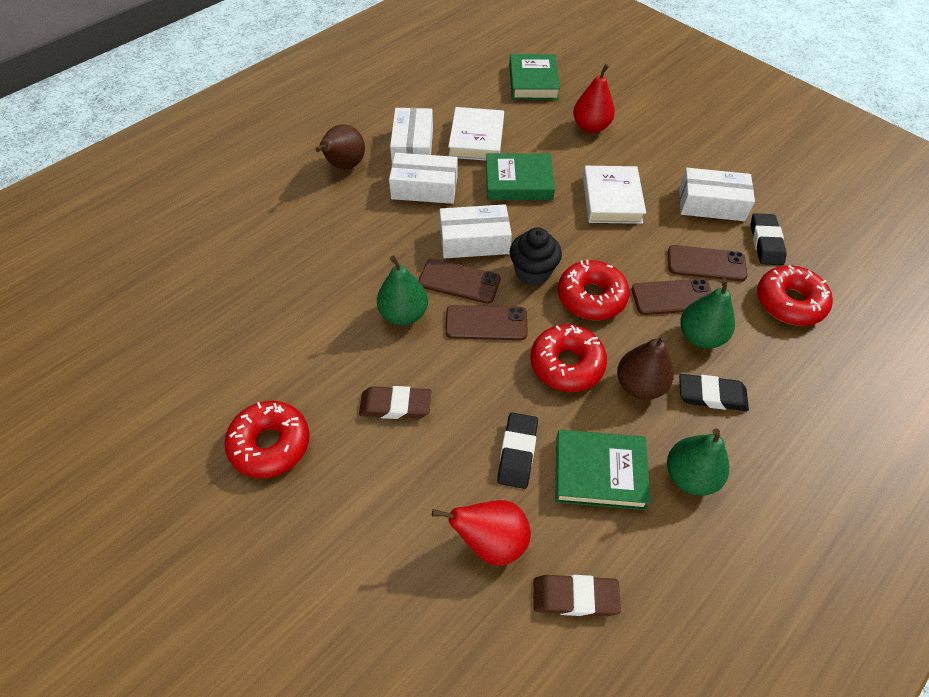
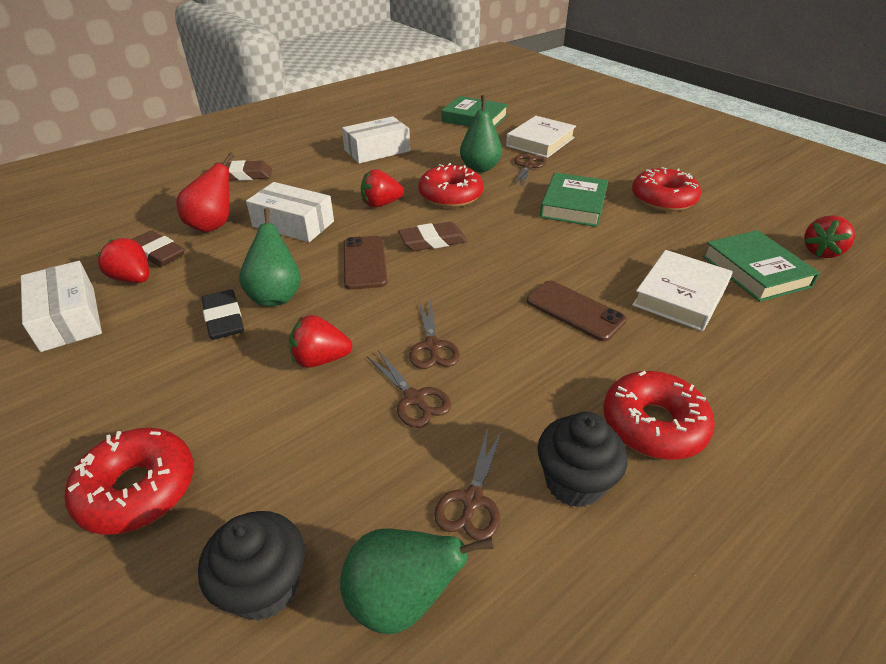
black cupcake: [510,227,562,286] = 1 -> [198,511,305,621] [538,412,628,508] = 2
black eraser: [497,413,538,489] [679,374,749,411] [751,213,787,265] = 3 -> [202,289,244,340] = 1
brown eraser: [359,386,431,419] [533,575,621,616] = 2 -> [132,230,185,267] [214,160,272,181] [398,222,467,251] = 3
brown pear: [315,124,365,169] [617,335,674,400] = 2 -> none = 0
brown phone: [419,259,501,304] [445,305,528,340] [631,279,712,315] [668,245,747,281] = 4 -> [344,236,388,290] [526,281,627,342] = 2
brown scissors: none = 0 -> [367,350,451,428] [409,300,460,369] [434,428,502,541] [514,154,546,187] = 4
red pear: [432,500,531,566] [573,64,615,133] = 2 -> [176,152,234,233] = 1
red strawberry: none = 0 -> [96,238,149,283] [289,315,353,368] [361,169,404,208] [804,215,855,258] = 4
white box: [389,153,457,204] [390,108,433,163] [440,204,512,258] [679,168,755,221] = 4 -> [21,261,102,352] [246,182,334,242] [342,116,410,164] = 3

